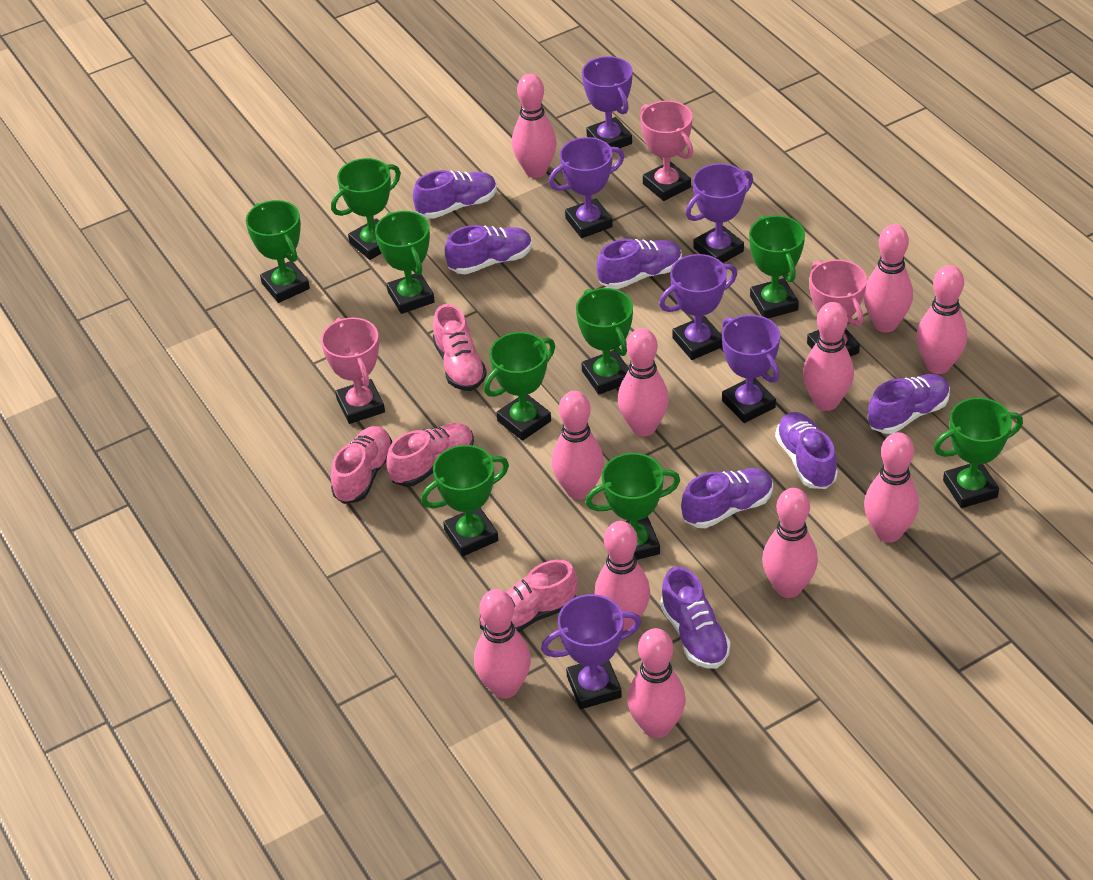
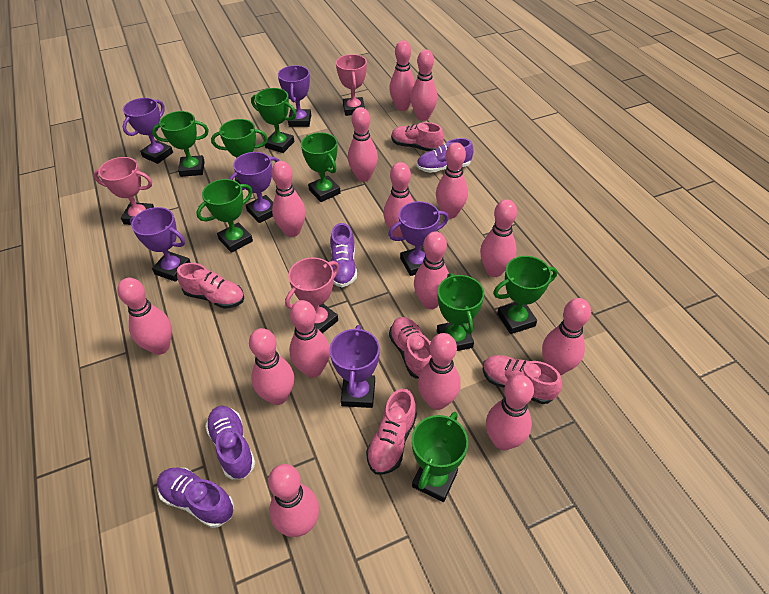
green trophy: [246,200,310,303] [331,158,401,260] [375,211,435,314] [421,445,509,556] [484,332,555,441] [576,288,633,394] [585,453,680,560] [749,215,805,318] [934,398,1023,508] = 9 -> [152,111,209,177] [196,179,253,253] [211,119,268,184] [251,88,296,153] [301,132,340,202] [412,412,468,502] [437,273,484,351] [493,256,558,334] = 8
pink bowling pin: [474,589,531,699] [512,74,557,178] [551,391,604,500] [595,521,650,631] [618,328,669,437] [627,628,686,738] [762,488,818,598] [803,302,854,411] [864,224,913,332] [864,432,919,543] [916,265,967,374] = 11 -> [117,278,172,355] [249,328,294,405] [268,464,319,537] [271,161,306,237] [289,300,330,378] [348,107,378,182] [383,162,414,237] [389,40,415,111] [411,50,438,121] [414,231,449,309] [418,333,461,410] [436,143,468,219] [480,199,517,277] [486,375,534,450] [542,298,591,375] = 15
pink shoe: [331,426,392,504] [387,423,474,487] [433,304,487,391] [479,560,578,632] = 4 -> [177,263,244,309] [366,389,417,475] [389,317,432,379] [391,122,444,152] [483,355,562,404] = 5
purple shoe: [413,170,497,219] [445,225,532,274] [596,239,682,289] [660,566,730,669] [681,468,773,528] [775,412,838,489] [867,374,950,434] = 7 -> [157,468,234,528] [205,406,255,479] [330,223,357,287] [417,138,474,173] = 4

